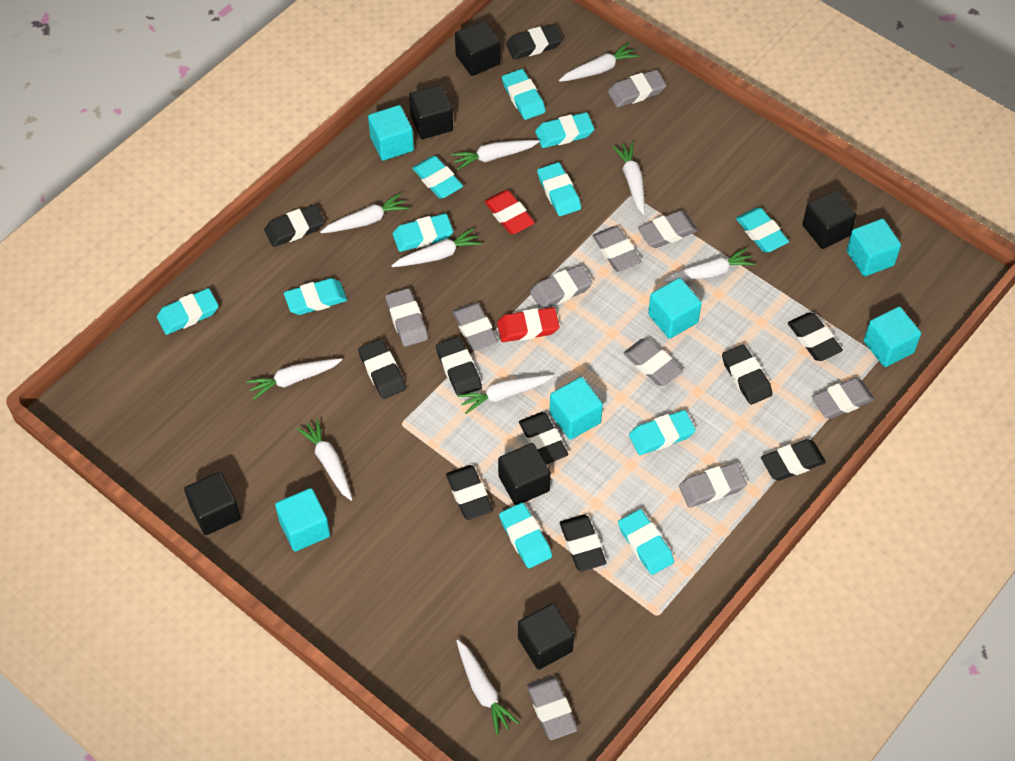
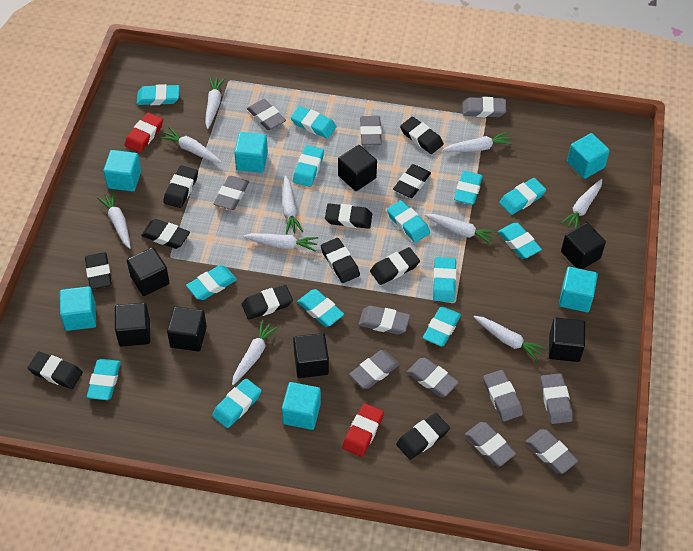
black cube: [184,472,241,535] [409,85,453,139] [455,21,500,76] [498,443,551,505] [518,603,574,670] [802,190,857,249] = 6 -> [115,303,150,347] [127,247,170,296] [167,306,207,351] [293,333,329,378] [338,145,377,191] [549,318,585,362] [561,223,606,269] = 7
black eraser: [264,204,325,247] [358,339,406,399] [436,337,482,396] [446,465,493,520] [506,24,563,60] [519,412,568,464] [560,515,606,571] [722,344,773,405] [761,439,826,481] [788,313,843,361] = 10 -> [28,352,83,389] [85,252,112,289] [141,219,190,249] [163,165,198,208] [242,285,293,320] [321,238,360,283] [325,203,372,229] [370,247,420,285] [393,164,431,198] [396,413,450,460] [400,116,444,154] = 11
grey eraser: [385,288,428,347] [452,303,498,351] [527,675,578,740] [530,265,593,309] [592,226,642,271] [608,70,666,107] [624,338,683,386] [638,210,698,248] [679,462,747,508] [812,378,874,419] = 10 -> [213,176,249,210] [247,99,286,130] [349,350,400,389] [358,306,410,335] [360,116,382,145] [407,358,459,397] [462,97,506,117] [465,422,516,466] [483,370,523,422] [525,429,578,474] [540,373,573,424] = 11
turquoise eraser: [157,288,219,335] [284,278,347,315] [393,213,453,252] [412,156,463,199] [499,502,552,568] [502,69,546,120] [535,112,594,148] [537,162,581,216] [618,509,674,575] [629,410,696,455] [736,208,789,252] = 11 -> [87,359,121,400] [137,84,179,105] [186,265,237,300] [212,378,262,428] [290,106,337,139] [293,145,324,187] [297,289,344,327] [387,200,430,243] [423,306,461,346] [433,257,457,302] [454,171,483,205] [498,223,542,259] [499,178,546,215] = 13

